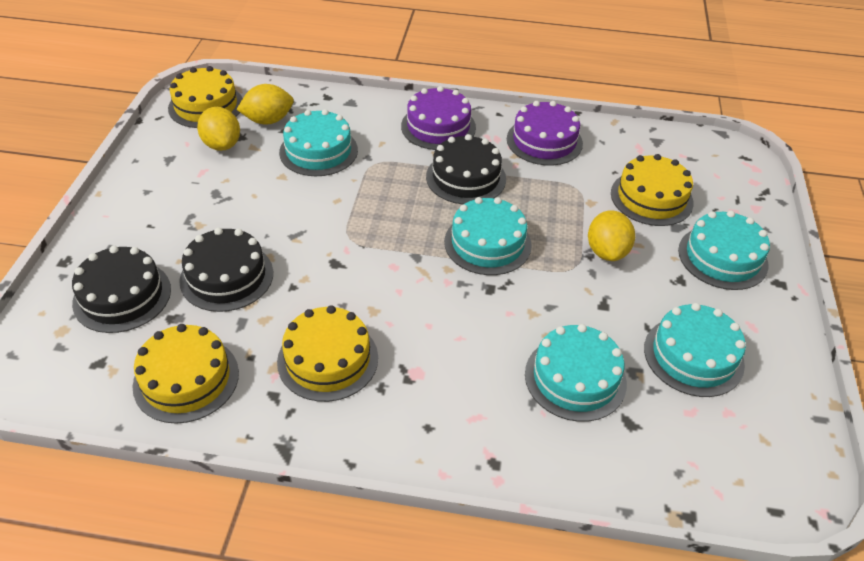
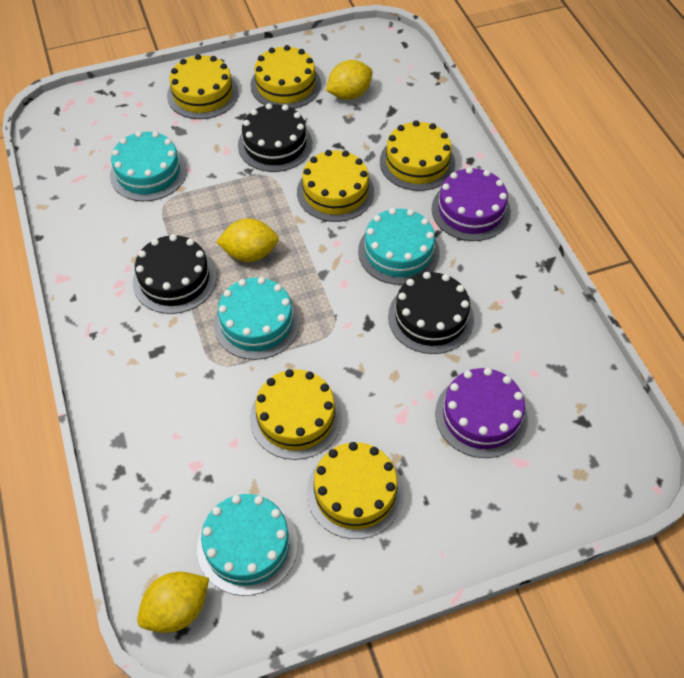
turquoise cake: [279,109,358,176] [444,197,532,275] [525,324,627,422] [644,303,746,397] [678,211,770,290] = 5 -> [110,131,187,201] [197,494,298,596] [214,277,300,360] [358,208,440,285] = 4
yellow cake: [133,324,239,424] [168,66,243,128] [277,305,378,402] [611,154,693,226] = 4 -> [167,54,239,119] [250,45,321,109] [250,369,342,460] [297,150,374,222] [307,442,404,539] [380,120,455,191] = 6

